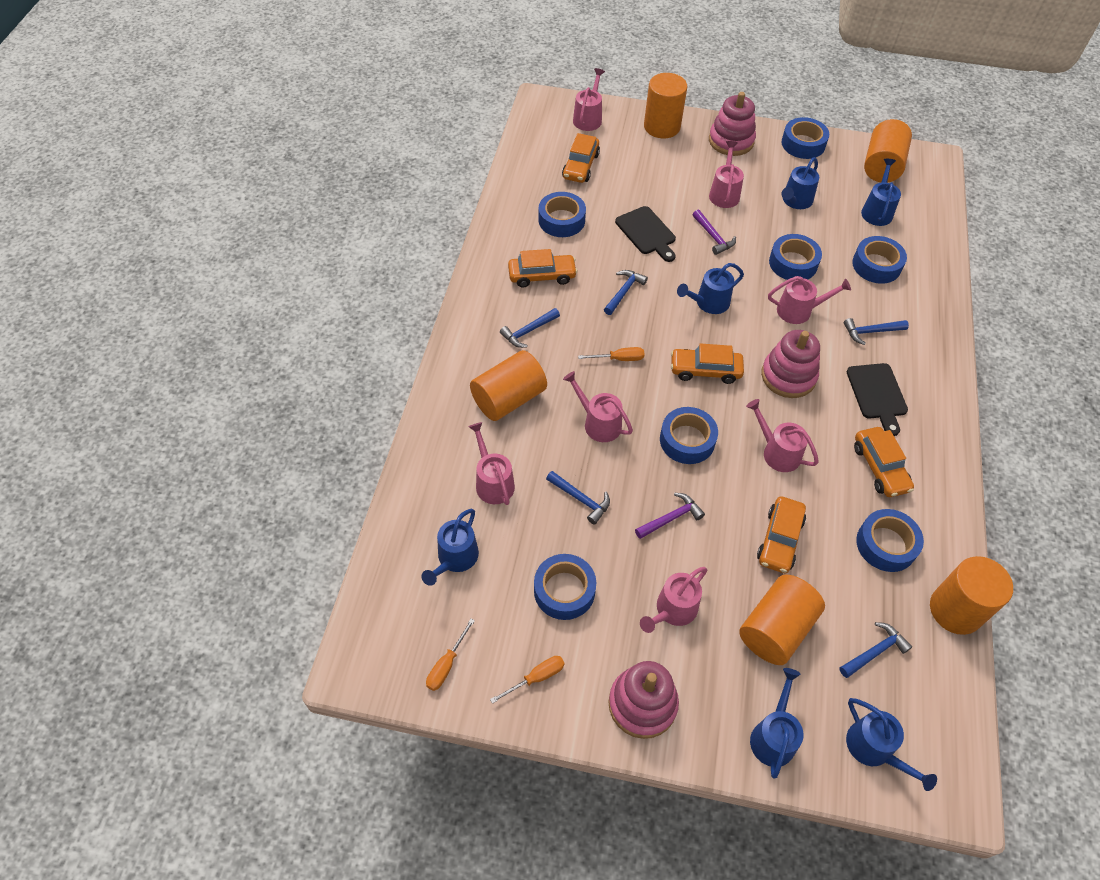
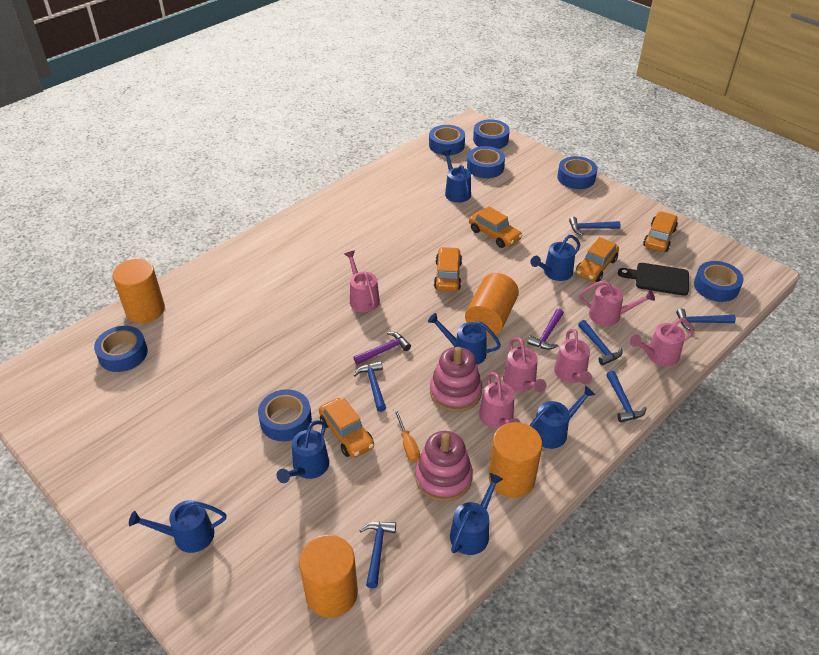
black cutting board: [615,206,676,262] [846,363,908,436] = 2 -> [618,263,689,296] = 1
blue hammer: [500,308,560,348] [546,471,610,525] [604,270,648,315] [839,622,912,678] [844,318,909,345] = 5 -> [354,361,386,412] [359,522,396,588] [569,217,620,236] [578,320,623,366] [606,371,647,423] [676,308,736,330] = 6
blue watering can: [421,509,479,586] [677,263,744,314] [750,668,803,779] [781,157,819,209] [846,698,937,791] [861,159,901,226] = 6 -> [129,500,226,553] [277,420,329,483] [428,313,501,365] [442,150,471,203] [450,473,503,555] [529,385,595,449] [531,235,581,281] = 7
orange cylinder: [470,350,547,421] [644,73,687,138] [739,574,825,665] [864,119,912,182] [930,556,1013,635] = 5 -> [113,259,165,323] [299,535,358,618] [465,273,519,336] [489,422,542,498] = 4
orange screwdriver: [426,619,475,691] [490,656,565,704] [578,347,644,361] = 3 -> [394,409,420,462] = 1
pink stacking toy: [608,661,679,739] [709,92,756,156] [761,330,820,398] = 3 -> [415,431,473,502] [430,347,482,412] = 2
pink watering can: [468,422,515,505] [563,371,633,442] [573,68,605,131] [640,567,707,633] [709,141,744,208] [746,399,819,472] [768,276,851,324] = 7 -> [345,251,380,312] [479,372,521,429] [503,337,546,392] [554,329,592,384] [579,280,655,326] [630,318,694,367] = 6

